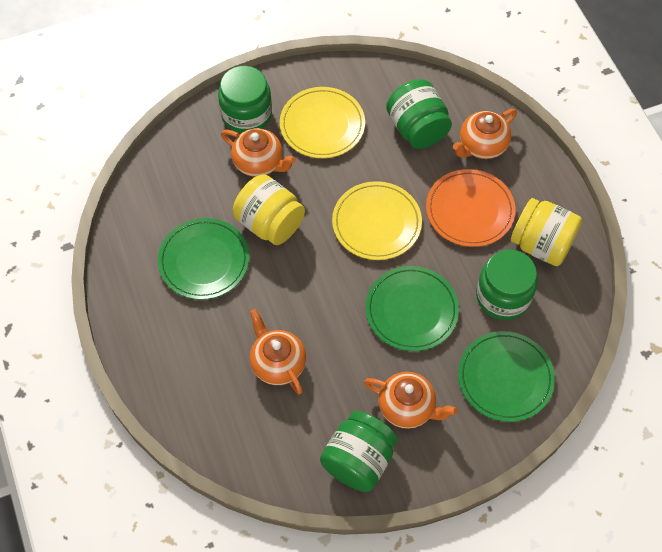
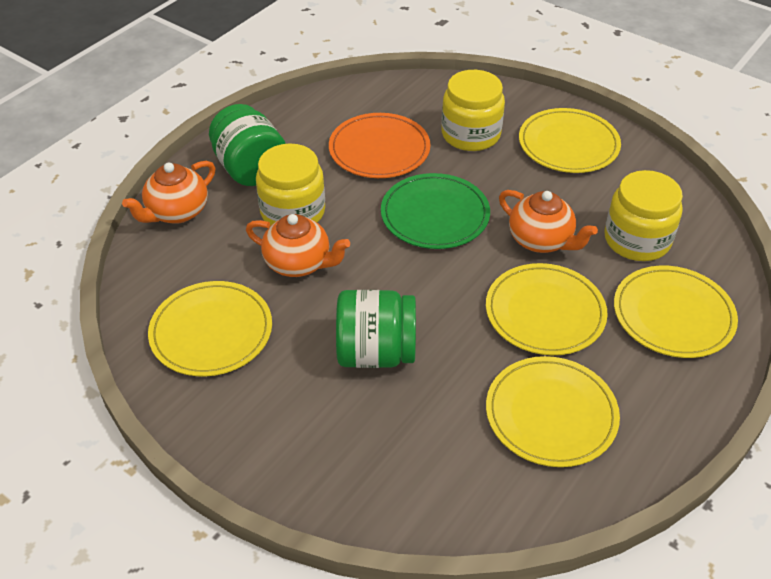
green jar: [218,66,272,133] [320,411,397,492] [386,79,452,149] [476,250,538,320] = 4 -> [209,104,286,186] [336,290,416,368] = 2
green plate: [158,218,249,300] [365,266,459,351] [458,331,555,422] = 3 -> [381,173,490,249] = 1
orange teapot: [221,128,296,177] [250,309,306,394] [364,372,458,429] [453,109,517,159] = 4 -> [122,161,215,224] [246,214,350,277] [499,190,598,253] = 3
yellow jar: [233,174,305,245] [511,198,582,266] = 2 -> [256,143,325,226] [441,70,505,151] [604,170,683,261] = 3
yellow plate: [280,87,365,158] [332,181,422,260] = 2 -> [148,281,272,376] [486,263,608,355] [486,356,620,467] [519,108,621,173] [614,266,738,358] = 5

